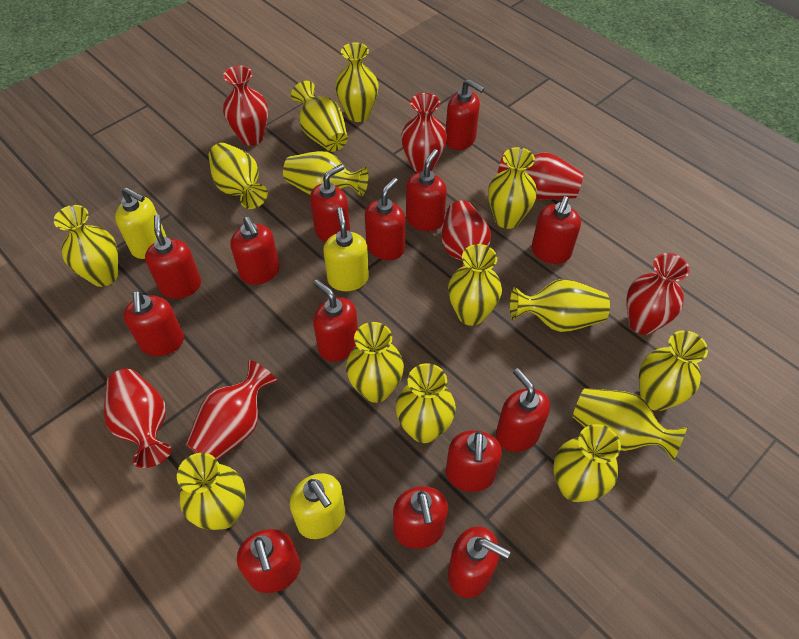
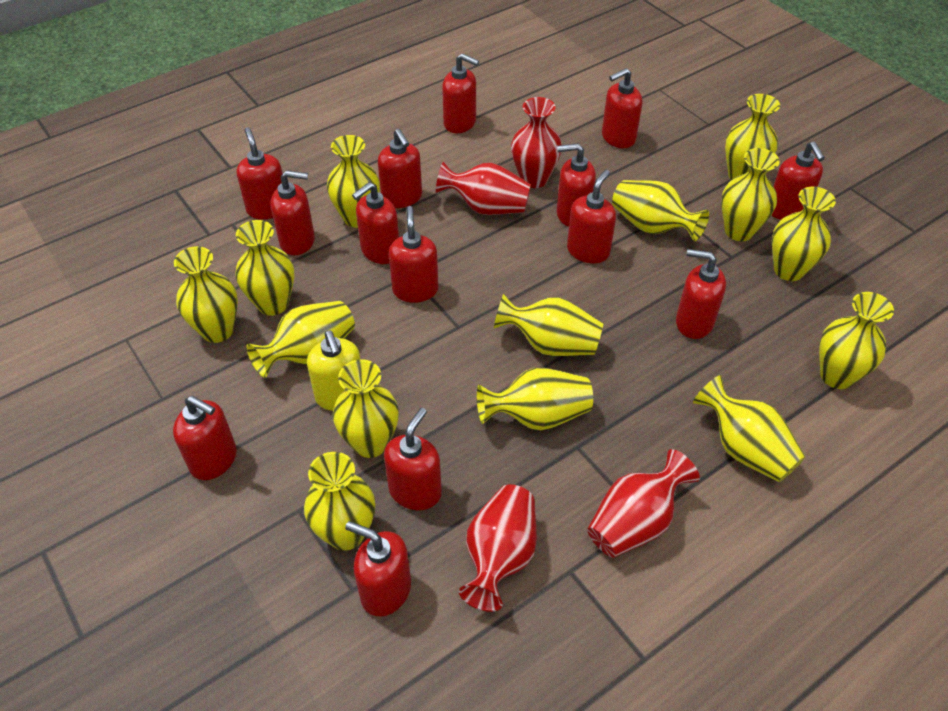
red vase: [104,369,171,468] [186,360,277,460] [223,65,268,146] [401,93,447,173] [442,200,491,268] [497,151,583,200] [626,253,690,335] = 7 -> [436,162,531,215] [459,485,537,612] [511,97,562,188] [587,449,700,558] = 4
yellow soap dispenser: [115,187,166,259] [290,473,345,539] [323,207,369,291] = 3 -> [307,331,361,411] = 1

